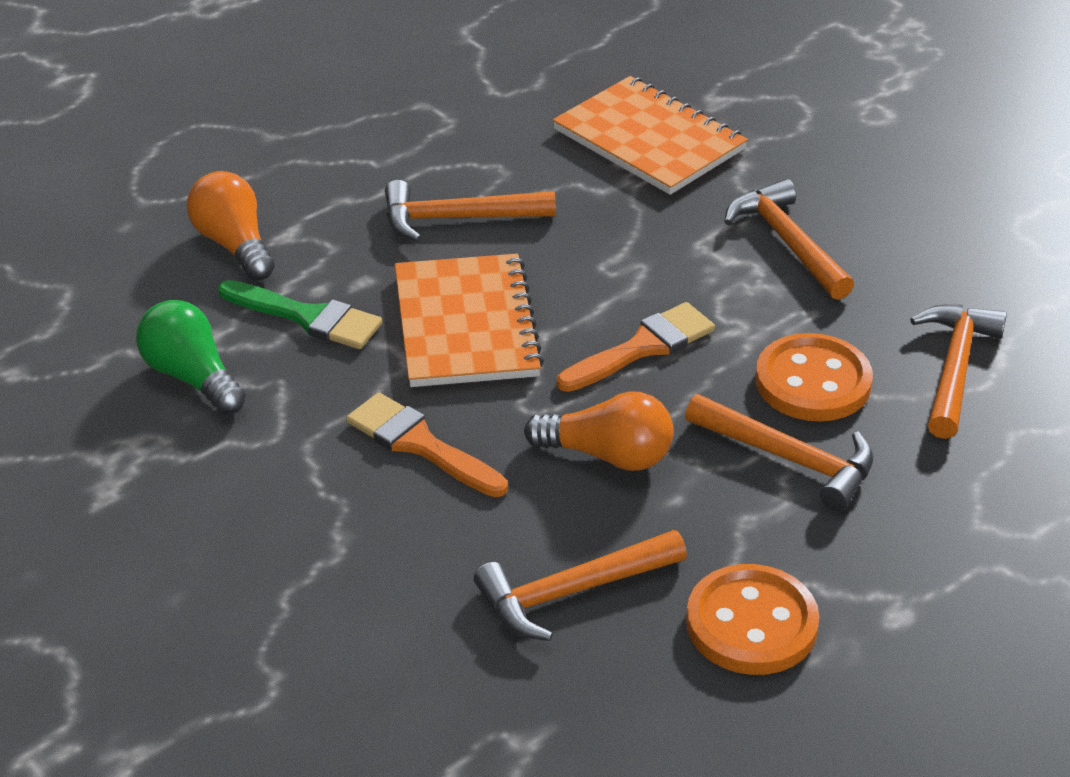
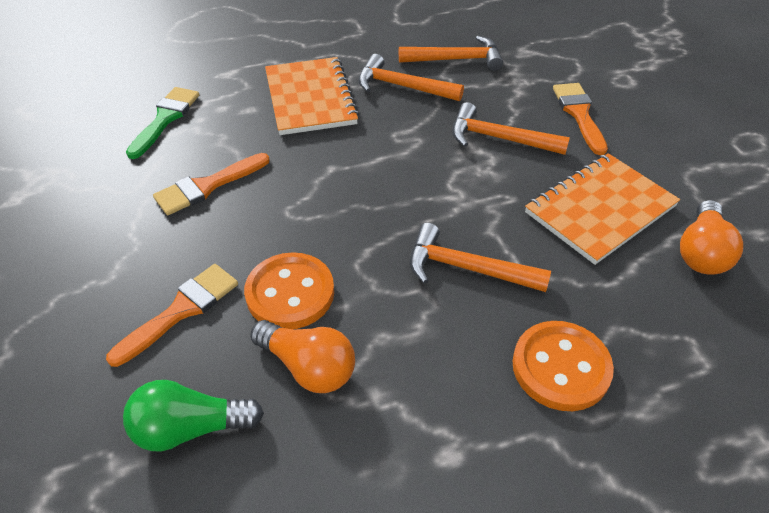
orange brush: [346,392,508,497] [557,302,715,392] = 2 -> [106,264,238,367] [153,153,270,215] [553,83,608,155] = 3
orange hammer: [385,180,556,242] [474,530,687,641] [685,394,873,511] [724,179,854,300] [910,304,1007,439] = 5 -> [358,54,464,101] [399,36,503,71] [410,223,551,292] [452,102,570,155] = 4

